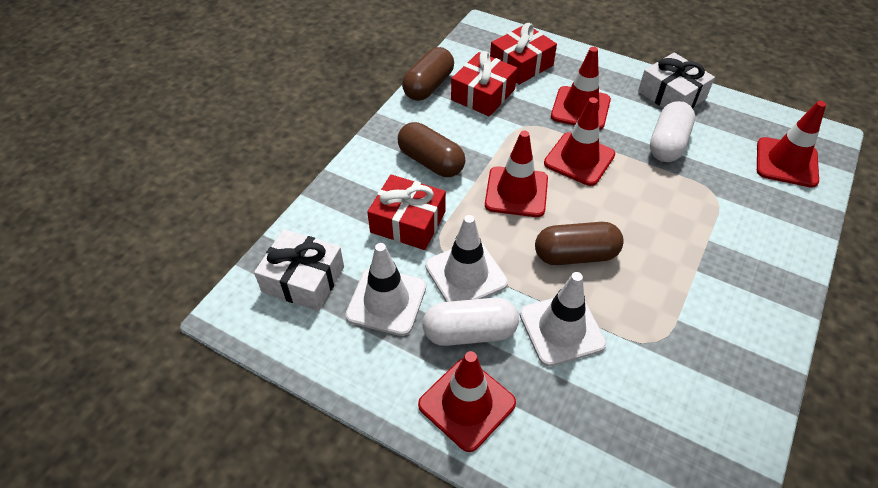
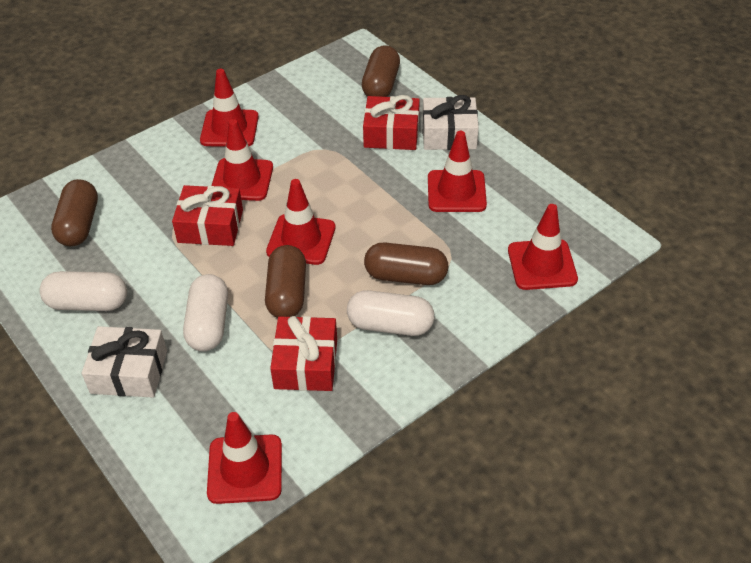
brown capsule: [398,122,465,177] [402,47,454,101] [535,222,624,265] = 3 -> [51,179,98,246] [265,245,306,318] [362,45,400,97] [364,243,448,285] = 4
red traffic cone: [418,351,516,452] [485,131,548,217] [544,97,615,186] [551,47,611,130] [757,101,826,188] = 5 -> [200,69,259,147] [207,412,282,504] [211,119,273,201] [266,179,335,265] [428,131,487,212] [508,204,578,290] = 6
white capsule: [423,298,519,346] [650,101,695,162] = 2 -> [40,271,127,311] [183,274,228,351] [347,290,434,336] = 3
white traffic cone: [345,243,426,336] [425,215,508,302] [520,272,606,366] = 3 -> none = 0

